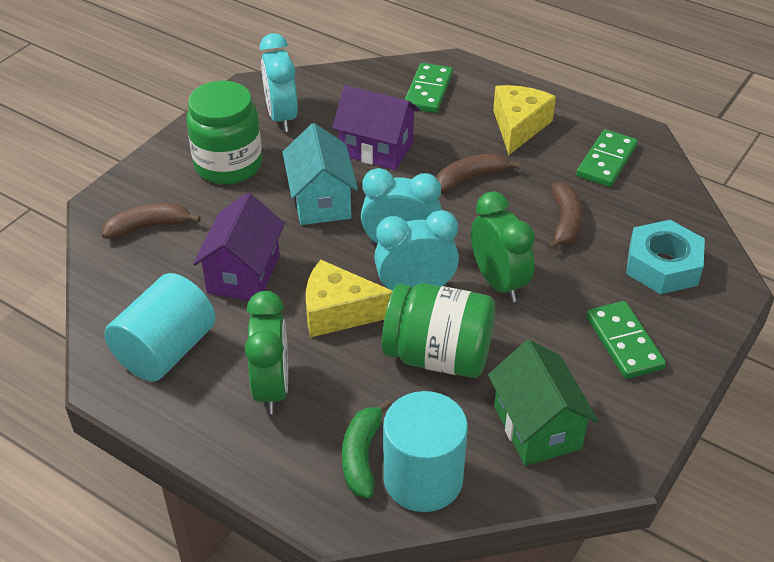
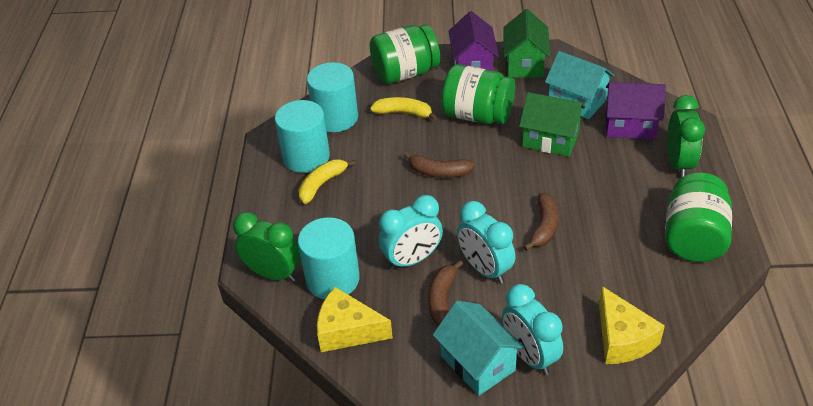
green banana: [342,400,391,498] = 1 -> none = 0
green domino: [404,63,453,113] [576,129,638,187] [586,301,666,379] = 3 -> none = 0
green house: [488,340,599,466] = 1 -> [503,9,550,78] [519,92,586,157] = 2
green jar: [186,81,262,185] [382,283,495,378] = 2 -> [370,24,440,84] [441,64,515,124] [665,173,732,262] = 3
turquoise cylinder: [104,273,216,382] [383,391,468,512] = 2 -> [275,100,330,173] [298,217,360,299] [307,62,358,132] = 3
turquoise house: [282,123,358,225] = 1 -> [433,301,525,396] [545,51,615,119] = 2
turquoise nut: [626,220,705,294] = 1 -> none = 0
yellow banana: none = 0 -> [298,159,356,204] [370,97,437,120] = 2

